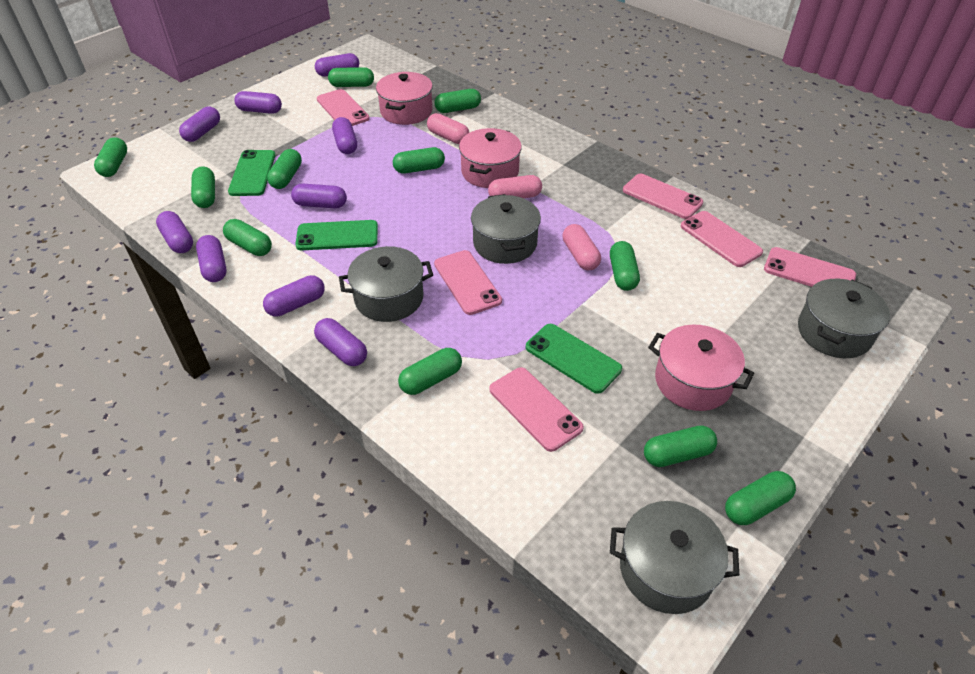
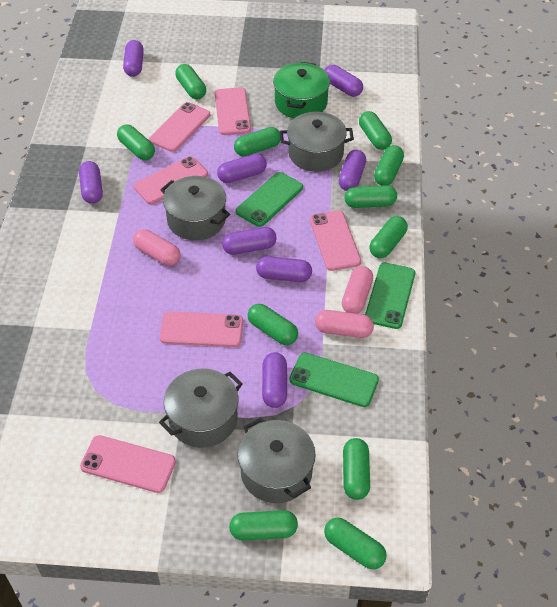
green pot: none = 0 -> [273,62,330,118] = 1
pink pot: [376,72,433,125] [459,128,522,188] [648,324,754,411] = 3 -> none = 0
purple capsule: [156,211,193,253] [179,107,220,142] [196,235,227,282] [234,91,282,114] [263,275,325,317] [291,184,347,208] [314,318,367,366] [315,53,359,77] [332,117,357,154] = 9 -> [79,161,103,204] [123,40,144,77] [217,154,267,183] [222,227,277,255] [256,256,312,282] [262,352,287,408] [324,65,363,97] [339,150,366,191] = 8

